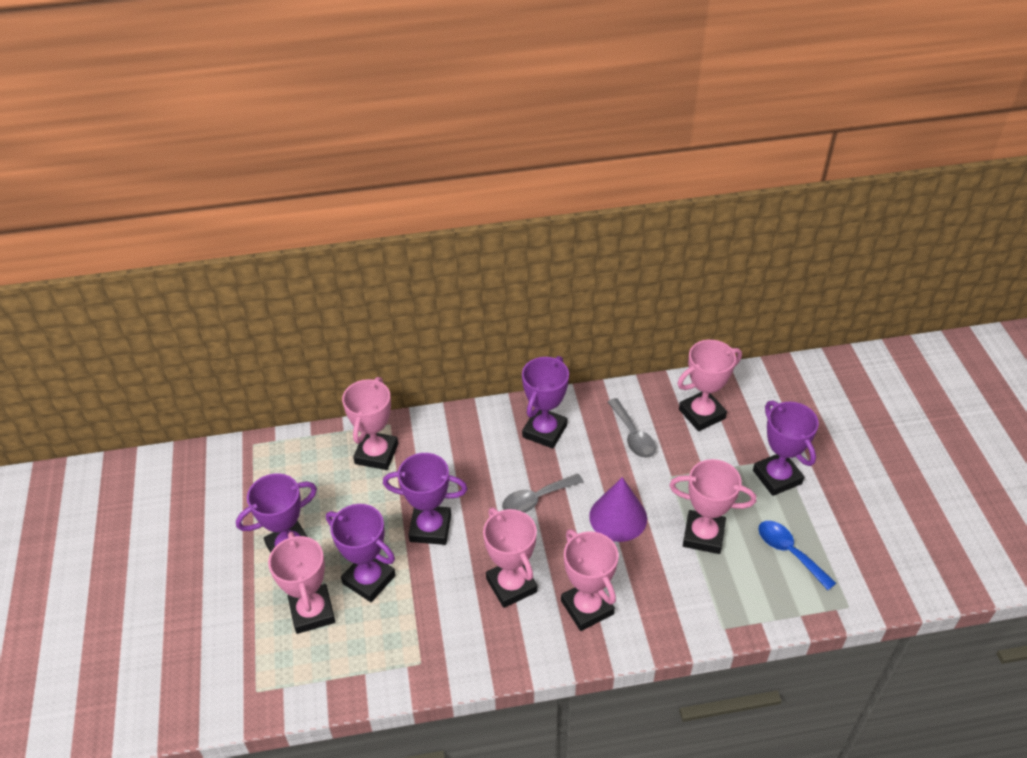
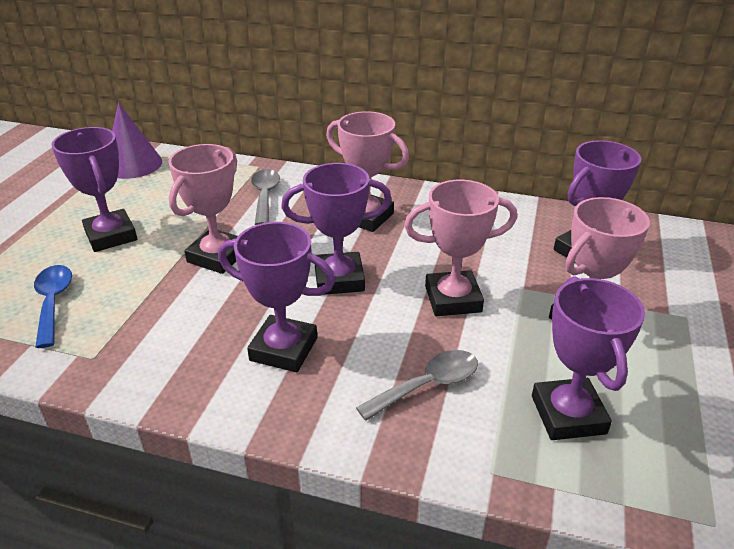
pink trophy: [268,532,335,634] [342,377,398,470] [483,507,538,608] [561,529,618,631] [669,459,756,554] [677,340,742,431] = 6 -> [168,144,238,274] [326,111,409,232] [404,180,517,316] [549,197,650,320] = 4

